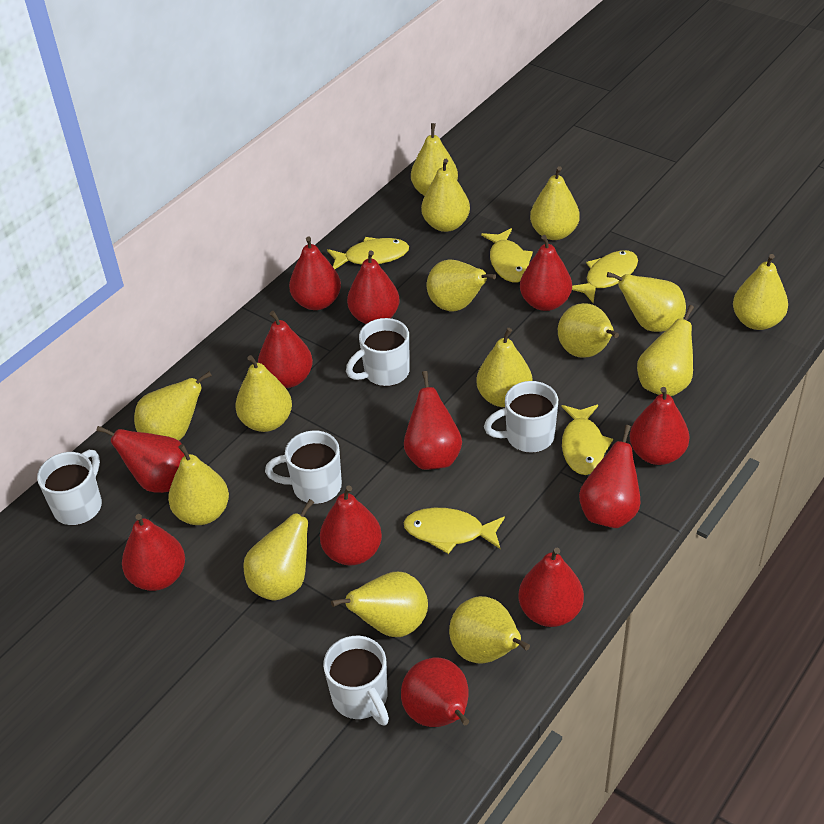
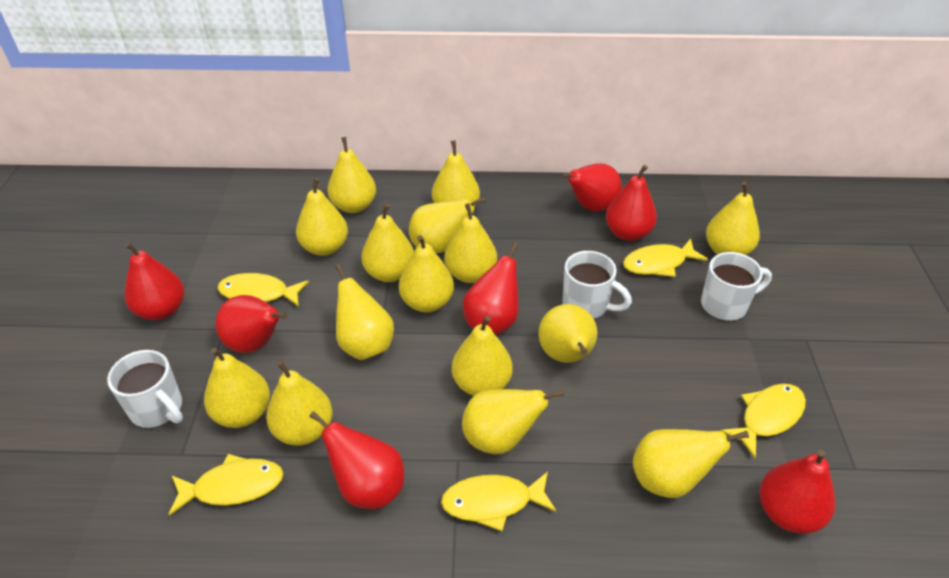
red pear: [96,426,185,493] [122,514,185,591] [258,311,313,388] [289,236,341,310] [320,486,382,566] [347,250,400,324] [401,658,469,727] [404,371,462,470] [519,548,584,627] [520,235,572,311] [579,425,640,528] [630,387,689,465] = 12 -> [125,242,184,320] [215,295,287,353] [309,411,404,509] [463,242,518,335] [561,163,622,212] [606,165,657,241] [759,449,835,534] = 7
white mug: [37,450,102,525] [265,430,342,504] [323,636,389,726] [346,318,410,386] [484,381,558,453] = 5 -> [107,350,183,428] [563,251,632,319] [701,252,772,321] = 3

